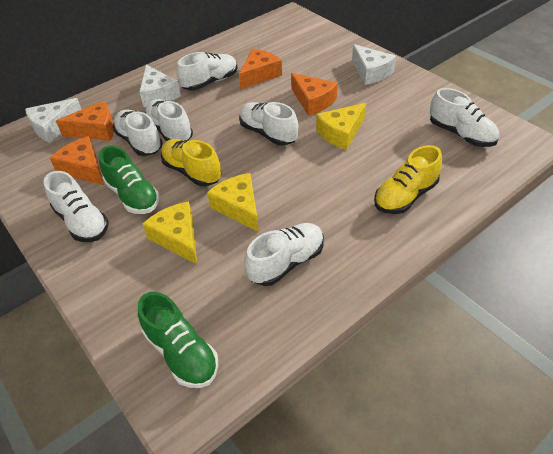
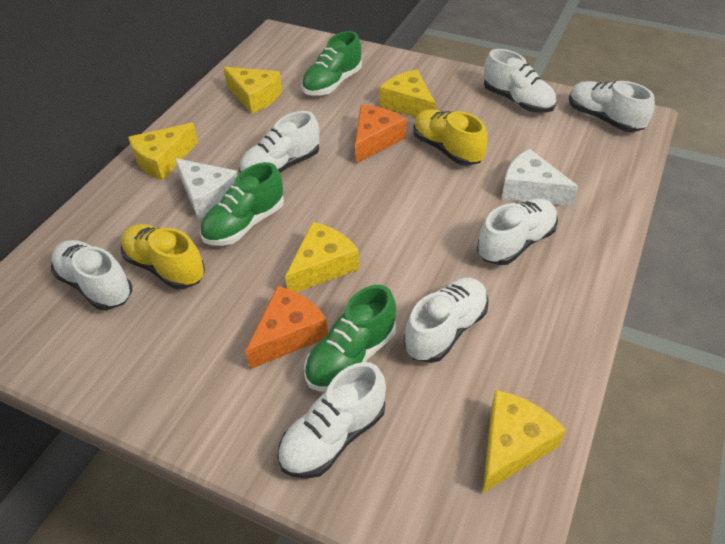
green shoe: [99,146,160,214] [138,292,218,388] = 2 -> [200,162,284,246] [301,31,362,96] [304,285,396,392] = 3
orange cheese: [50,136,104,185] [56,101,114,141] [239,49,282,89] [291,73,338,116] = 4 -> [245,286,328,369] [355,105,406,163] = 2
white cheese: [25,98,82,142] [139,65,181,107] [352,44,396,85] = 3 -> [175,158,238,219] [502,149,579,206] = 2
yellow cheese: [143,201,197,264] [207,173,259,232] [316,103,366,150] = 3 -> [128,123,198,180] [223,67,282,114] [285,222,359,292] [380,70,436,117] [483,390,566,493] = 5

